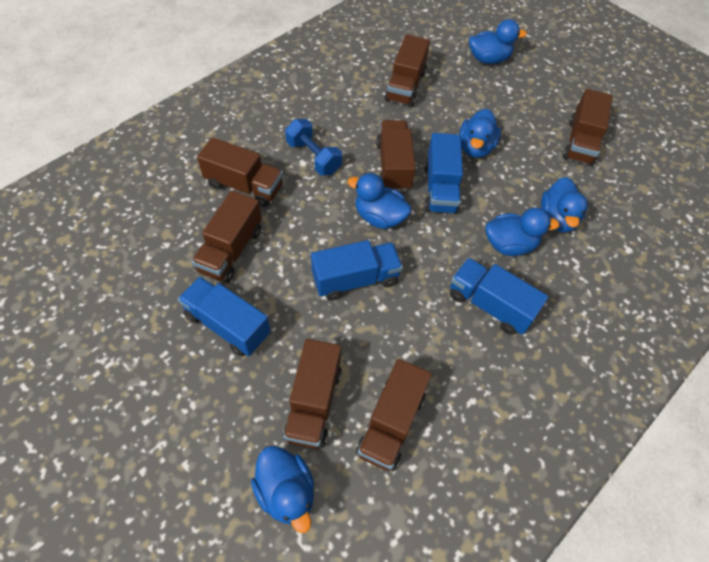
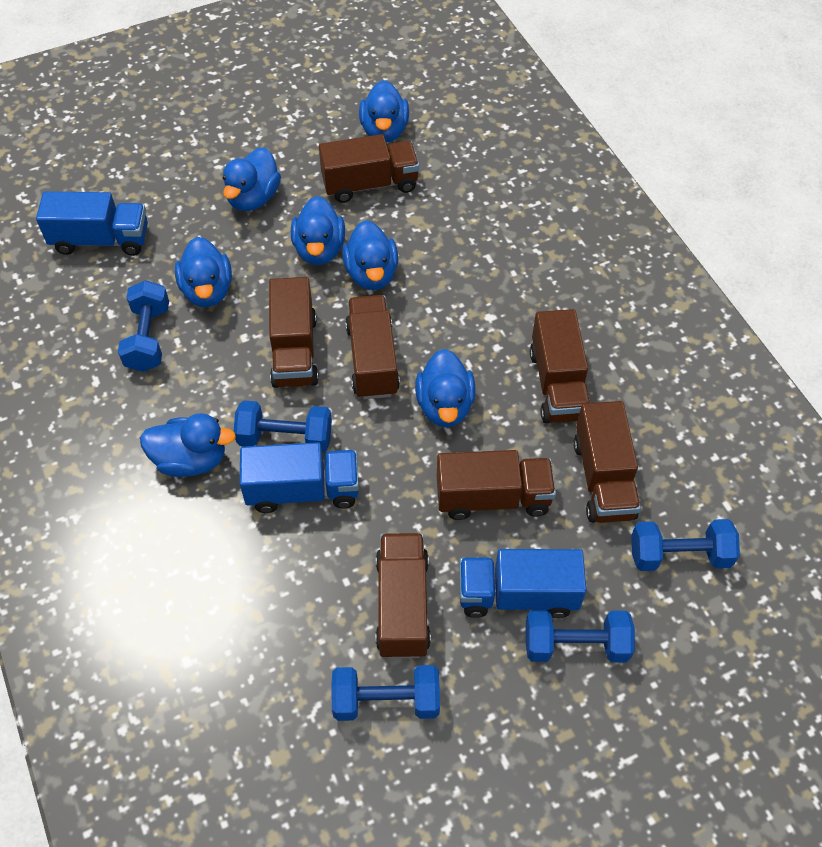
blue duck: [251,445,314,533] [348,173,411,229] [459,109,501,158] [469,19,527,64] [485,207,560,256] [541,177,588,233] = 6 -> [140,413,236,477] [175,237,232,307] [223,147,281,211] [291,196,345,265] [342,220,398,290] [359,80,409,143] [415,349,475,427] = 7
blue dumbbell: [285,119,342,176] = 1 -> [118,280,169,372] [234,400,332,453] [331,665,440,721] [526,610,635,662] [631,519,740,571] = 5
blue truck: [178,277,271,356] [311,240,403,301] [424,133,463,214] [450,258,548,335] = 4 -> [36,191,148,256] [239,442,359,513] [459,549,586,618] = 3

